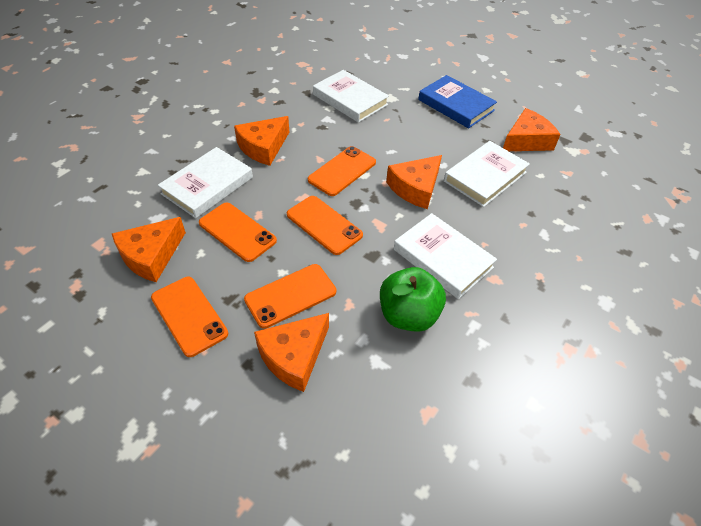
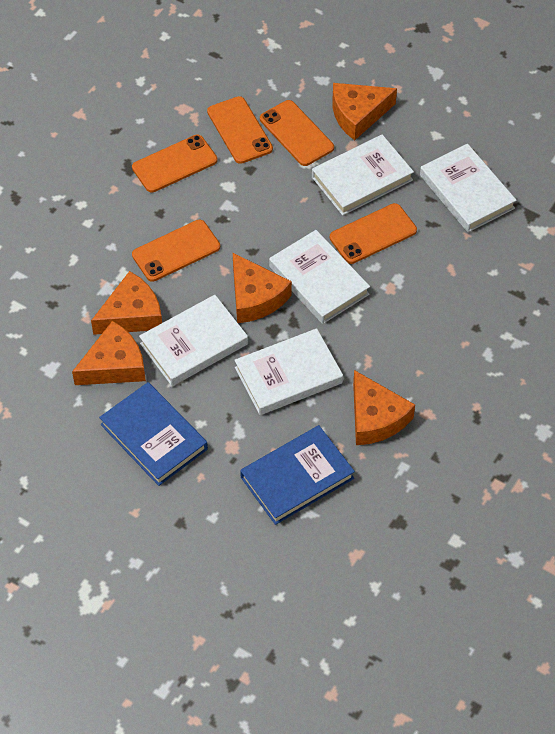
blue book: [418,75,497,128] = 1 -> [99,382,208,486] [240,425,355,525] = 2
green apple: [380,267,446,332] = 1 -> none = 0
white book: [158,147,253,218] [313,70,389,123] [394,213,497,299] [444,141,530,207] = 4 -> [139,295,248,386] [234,328,343,415] [269,230,370,324] [312,135,414,216] [420,144,517,232] = 5

